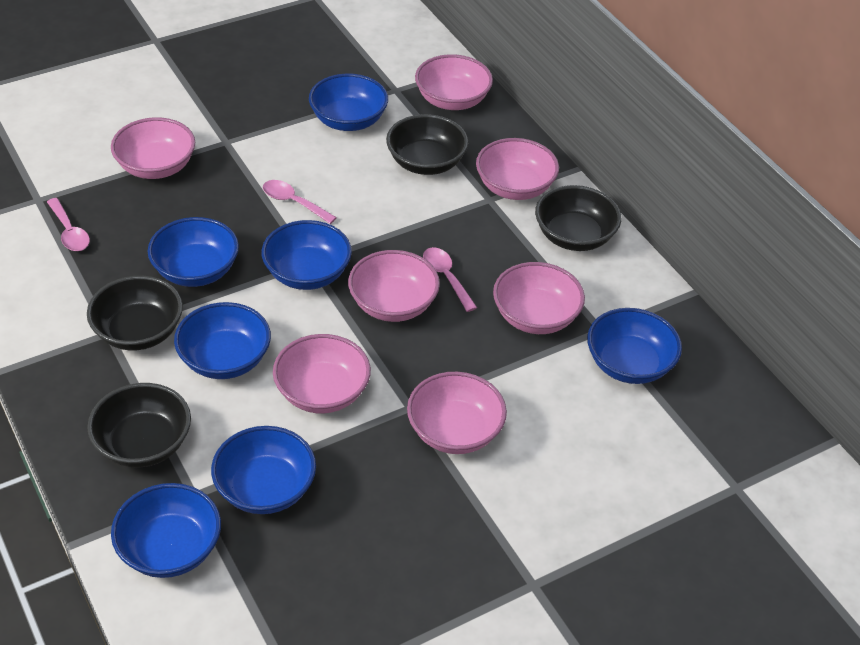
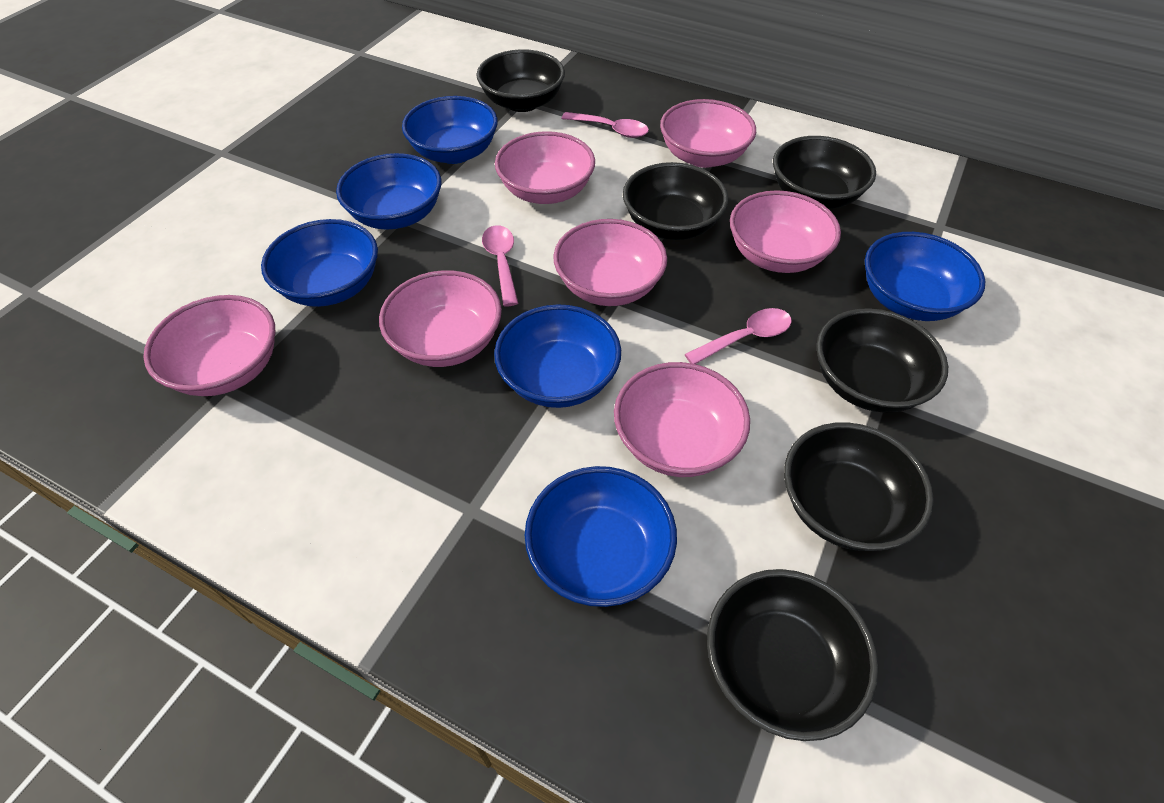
black bowl: [87,276,183,351] [87,383,191,467] [386,114,468,175] [535,185,621,251] = 4 -> [476,49,565,112] [623,162,728,240] [707,569,879,741] [773,136,876,209] [784,422,934,551] [816,308,948,413] = 6
blue bowl: [111,483,221,578] [148,217,239,287] [174,302,271,379] [211,426,316,514] [262,220,352,290] [309,74,388,131] [587,308,682,384] = 7 -> [261,219,378,307] [336,153,441,230] [402,96,498,164] [494,304,621,408] [525,466,677,607] [865,232,985,321] = 6

